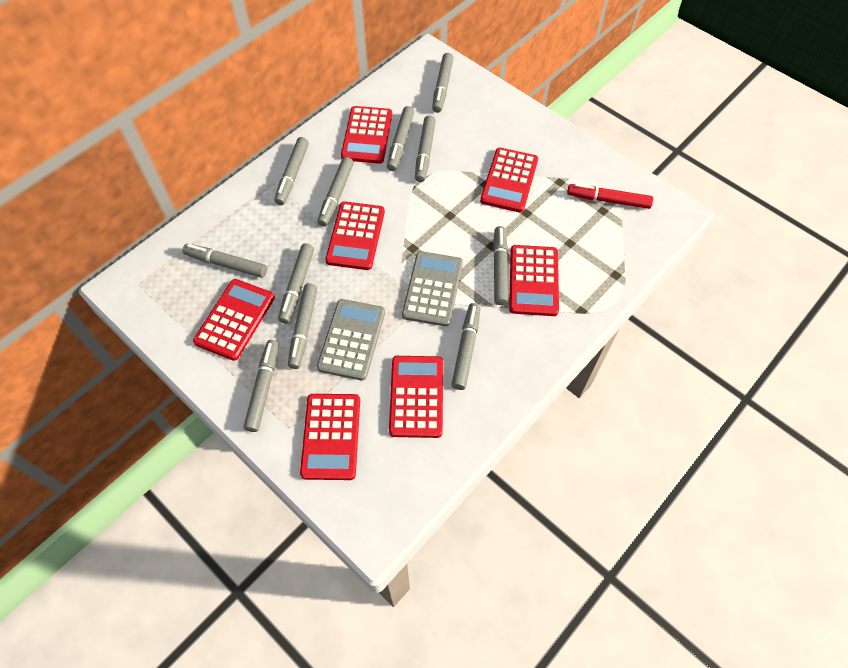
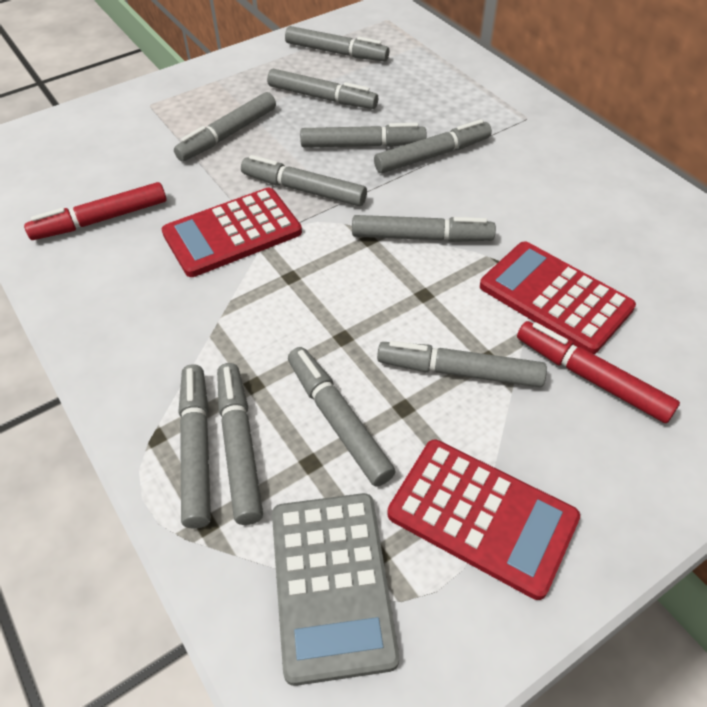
grey calculator: [317,299,385,381] [402,251,463,327] = 2 -> [272,493,399,686] = 1
red calculator: [193,279,275,361] [300,394,360,480] [325,201,385,270] [341,106,392,164] [389,356,443,438] [480,147,538,213] [509,245,559,316] = 7 -> [162,188,302,277] [387,440,580,600] [480,242,636,354] = 3
red marker: [567,183,653,209] = 1 -> [24,182,166,240] [517,321,680,423] = 2

